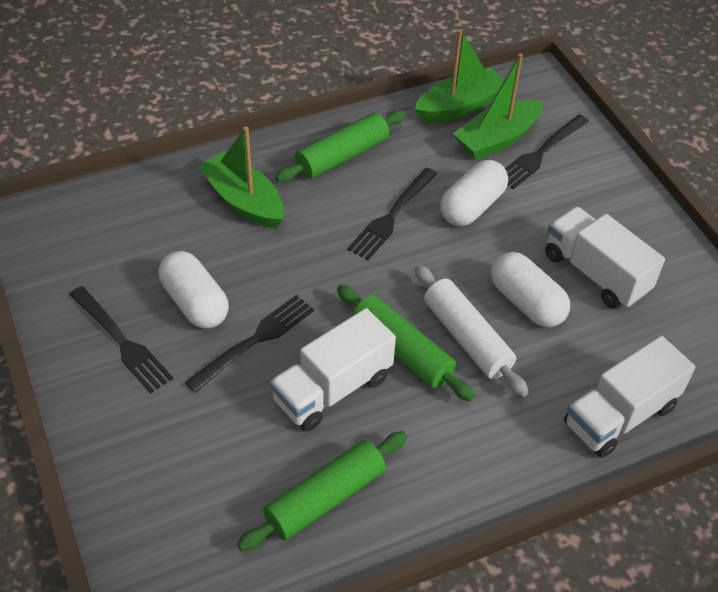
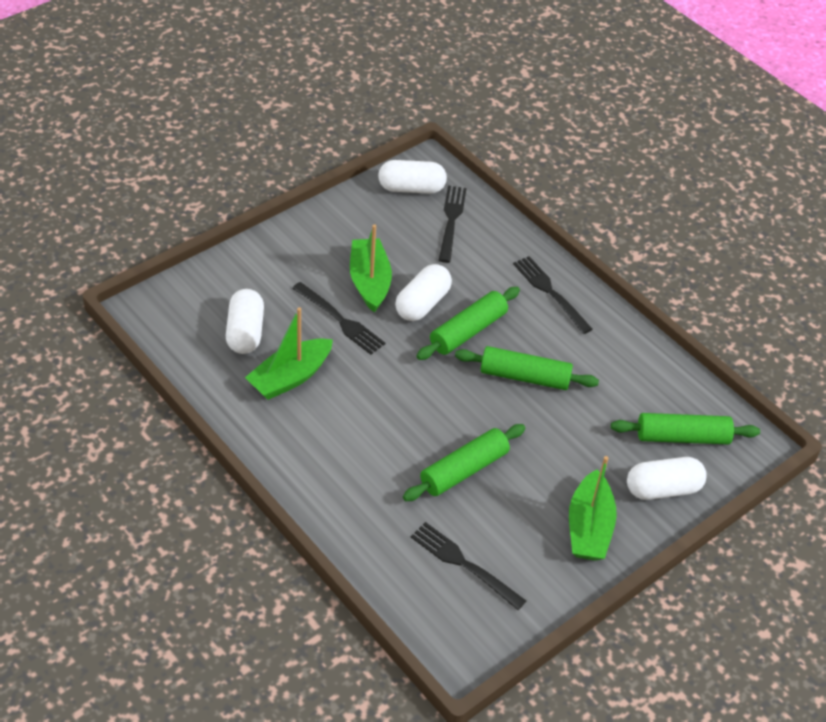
green rolling pin: [237,431,407,551] [275,110,406,182] [337,285,475,401] = 3 -> [403,424,525,501] [416,287,520,360] [455,346,599,390] [611,413,760,444] = 4
white capsule: [159,251,229,329] [440,160,508,226] [491,252,570,327] = 3 -> [226,289,264,354] [378,160,447,194] [395,264,452,321] [627,457,707,500] = 4
white rolling pin: [415,265,529,397] = 1 -> none = 0
white truck: [270,308,396,432] [545,206,665,309] [564,336,695,458] = 3 -> none = 0

